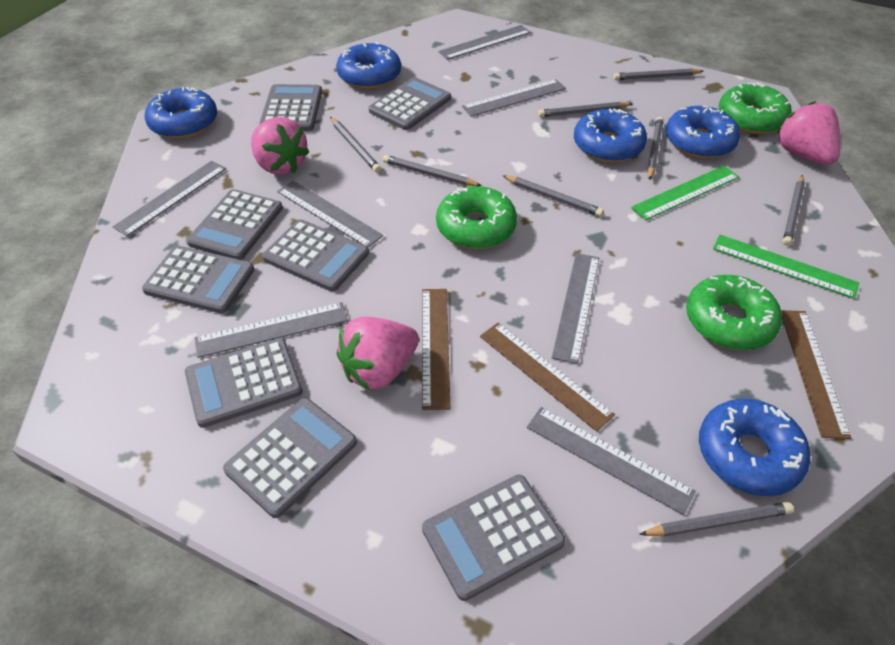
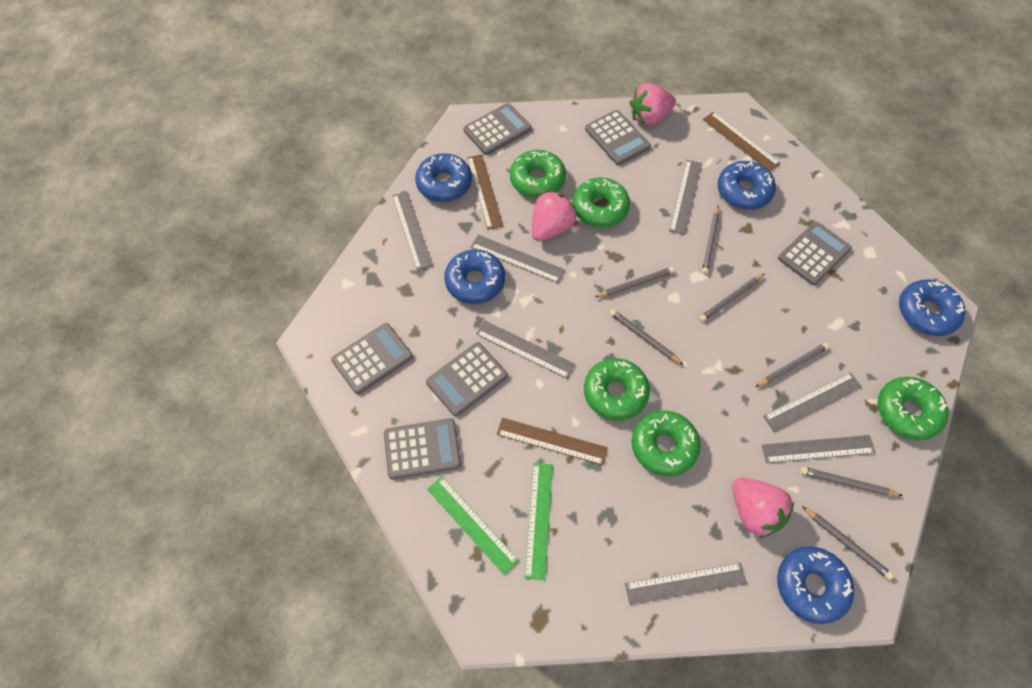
green donut: [436,186,517,249] [686,275,782,350] [719,82,792,134] = 3 -> [510,150,566,198] [572,178,630,227] [584,358,650,421] [632,411,701,477] [878,377,949,440] = 5
grey calculator: [142,246,254,314] [185,338,303,428] [187,189,283,260] [223,398,357,518] [259,84,322,131] [262,220,369,291] [369,77,451,130] [422,474,565,601] = 8 -> [331,323,413,394] [384,418,461,479] [426,342,508,416] [463,103,532,155] [585,110,651,165] [778,222,852,285] = 6
grey pencil: [330,117,381,172] [383,155,482,186] [502,175,604,217] [538,102,632,117] [613,68,703,80] [639,502,794,537] [647,117,663,180] [783,175,805,246] = 8 -> [595,267,674,297] [610,309,683,365] [699,273,765,322] [702,205,720,274] [755,343,829,387] [800,467,903,496] [802,506,894,580] = 7

